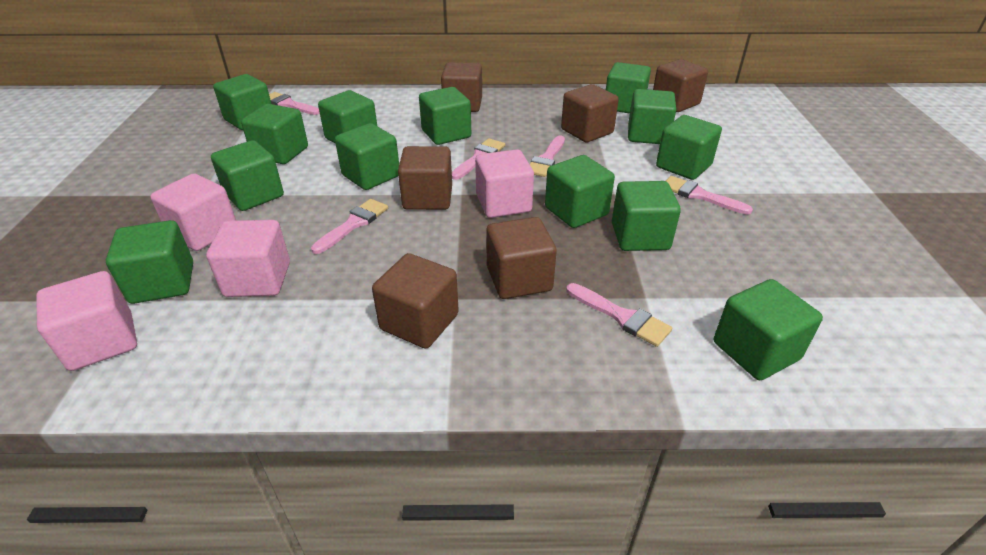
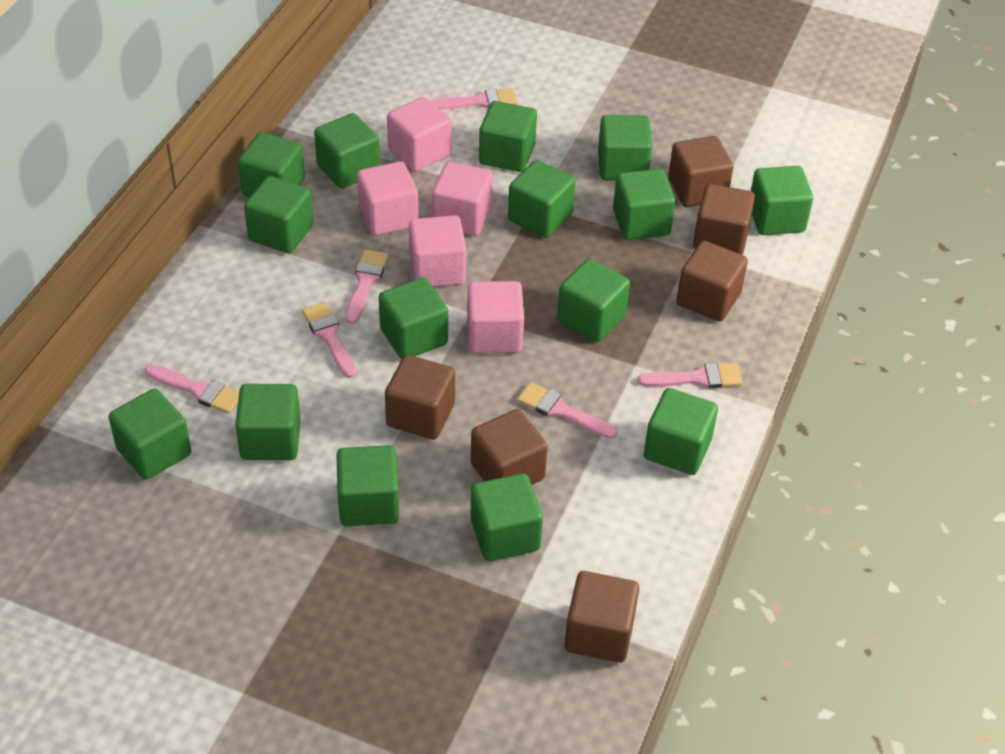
green cube: [106,220,193,304] [211,140,284,211] [213,74,271,130] [241,104,308,164] [318,90,377,143] [335,123,399,190] [419,87,471,145] [545,155,615,228] [606,62,651,114] [612,181,681,251] [628,89,676,144] [656,115,722,180] [714,279,823,380] = 13 -> [109,388,191,480] [235,384,301,460] [238,132,305,197] [244,176,314,253] [314,113,380,189] [336,445,399,526] [379,277,448,359] [470,474,543,561] [479,101,537,172] [508,160,576,238] [557,259,630,342] [598,115,652,181] [613,169,675,240] [644,388,718,475] [751,166,813,235] = 15
pink cube: [36,271,137,371] [150,173,236,251] [206,220,290,297] [475,149,534,218] = 4 -> [357,161,419,236] [387,97,452,172] [409,215,467,287] [432,162,493,236] [467,281,524,354] = 5

